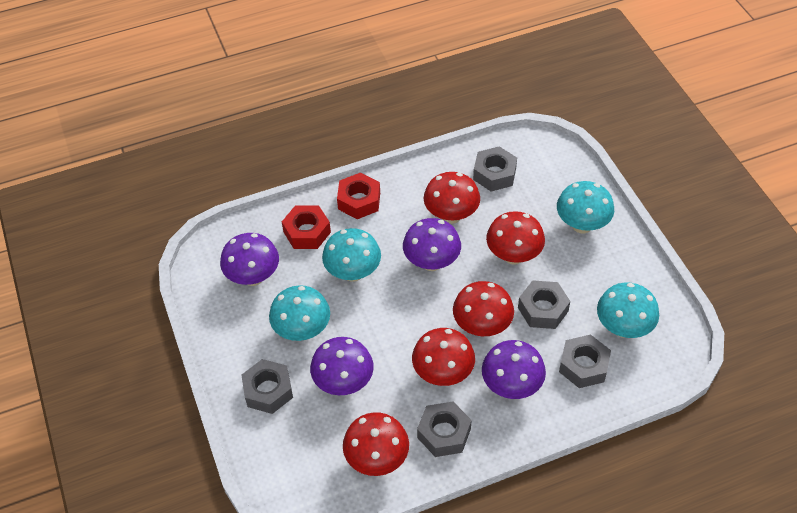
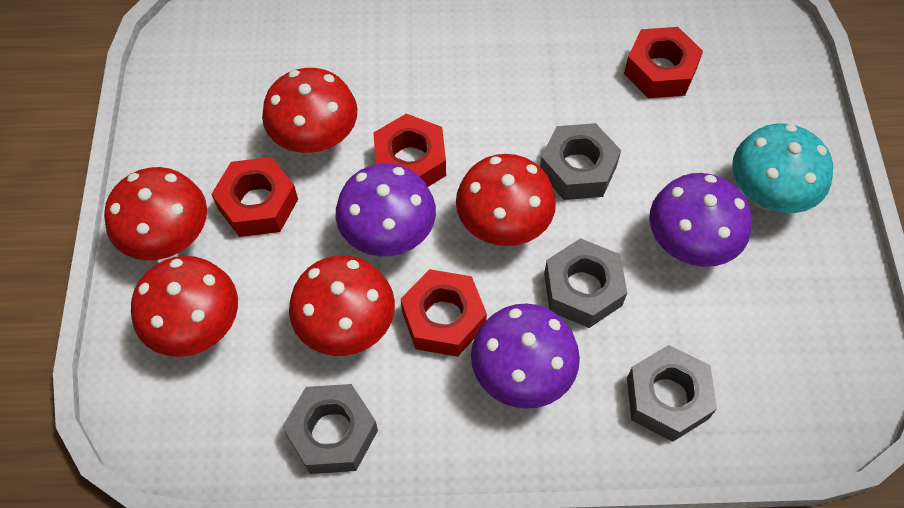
grey nut: [241,359,293,414] [417,401,471,457] [473,146,517,191] [518,280,570,329] [559,334,611,388] = 5 -> [282,384,378,474] [540,123,621,200] [544,238,627,328] [627,345,717,442] = 4
purple mushroom: [220,233,279,286] [310,337,374,395] [403,218,461,271] [482,340,546,399] = 4 -> [336,163,436,256] [471,303,580,409] [649,173,752,267] = 3
red nut: [282,205,331,249] [337,172,380,219] = 2 -> [211,157,298,237] [373,114,446,187] [401,269,487,357] [624,27,703,98] = 4
turquoise mushroom: [269,285,330,341] [322,228,381,282] [557,181,614,233] [597,282,659,338] = 4 -> [732,124,833,213] = 1

